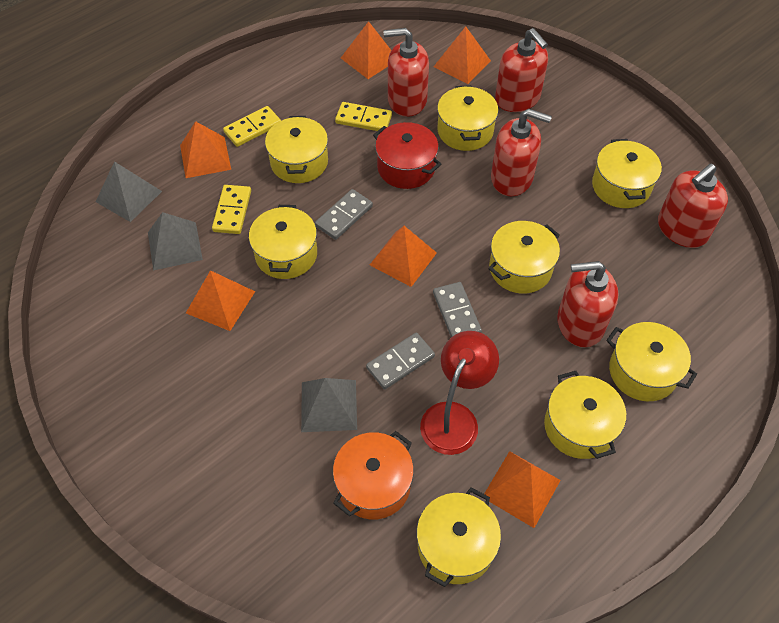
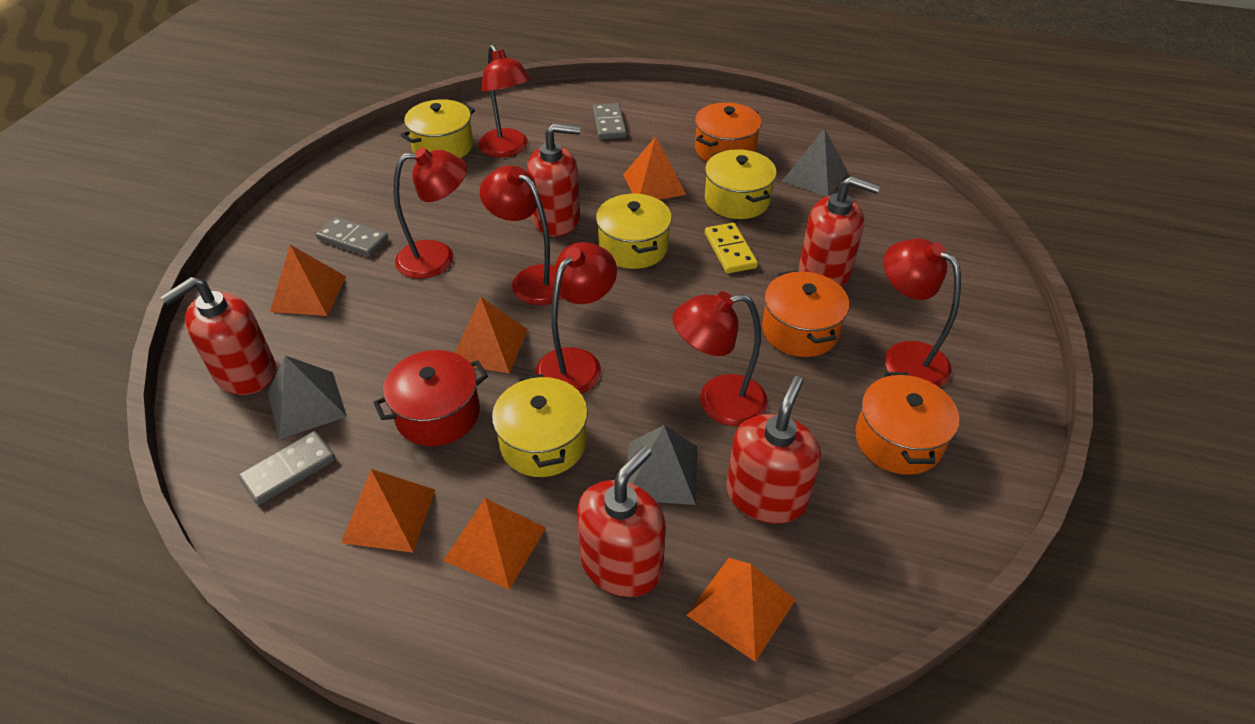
orange pot: [333,431,414,520] = 1 -> [695,102,762,162] [762,270,849,357] [855,372,959,475] = 3
red lamp: [420,331,499,455] = 1 -> [393,147,467,279] [478,45,531,157] [480,166,563,305] [535,242,617,394] [673,291,768,426] [884,238,961,387] = 6
yellow domino: [212,185,251,234] [223,106,281,147] [335,102,392,131] = 3 -> [705,223,758,273] = 1
yellow pot: [249,205,317,279] [265,116,328,183] [417,488,501,587] [437,85,498,151] [488,221,560,294] [544,371,626,459] [592,139,662,208] [606,322,697,401] = 8 -> [401,99,475,158] [492,374,588,477] [596,193,672,269] [705,149,777,219] = 4

